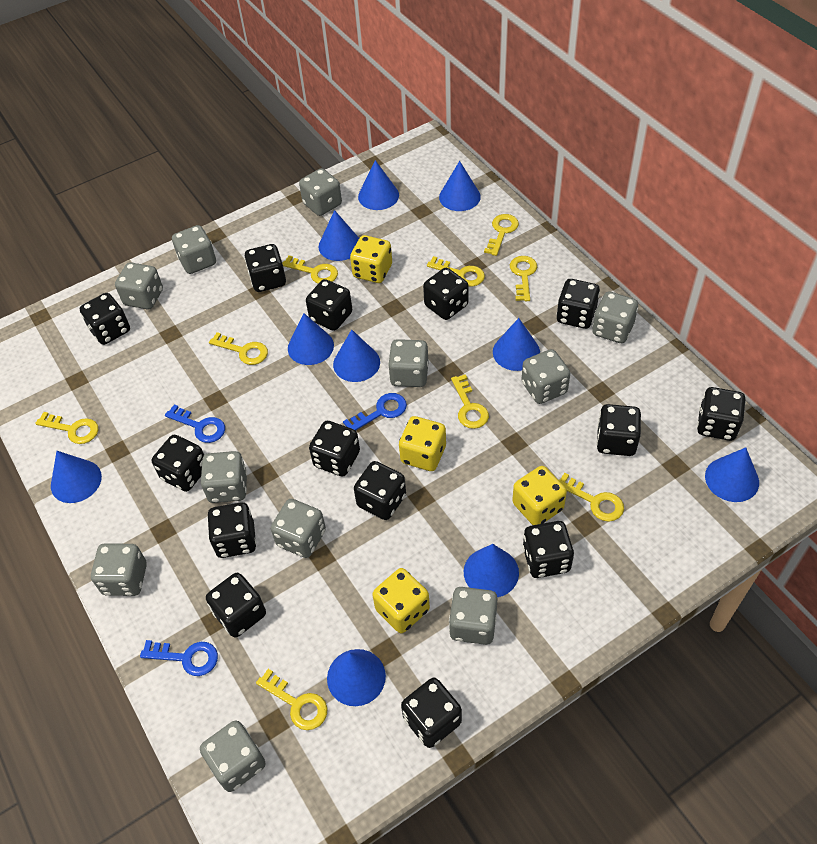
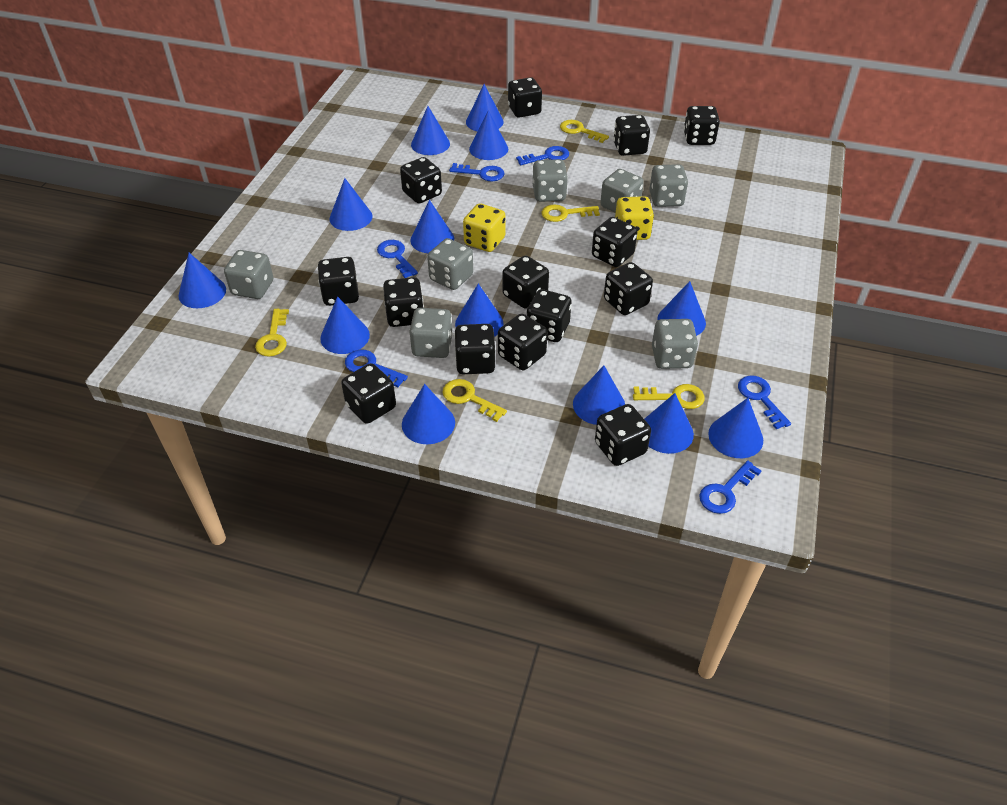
blue cone: [51,451,102,503] [288,313,334,365] [319,210,359,261] [327,649,386,706] [333,330,380,382] [358,160,399,210] [439,161,481,211] [464,544,519,597] [493,318,540,371] [705,447,759,502] = 10 -> [178,253,226,308] [320,296,370,354] [329,178,373,231] [402,384,455,444] [410,200,454,253] [411,106,450,155] [455,284,504,337] [466,84,504,131] [469,110,508,160] [573,366,625,425] [644,393,694,454] [657,281,706,336] [708,398,763,458] = 13
blue key: [140,640,218,676] [165,404,225,443] [343,393,407,431] = 3 -> [345,349,408,387] [377,240,418,278] [449,163,504,181] [516,146,569,165] [699,460,762,514] [738,375,791,429] = 6
grey dice: [91,543,147,596] [115,262,163,309] [172,225,216,274] [200,721,266,792] [201,451,247,503] [271,499,326,558] [299,168,342,216] [388,339,428,387] [449,587,498,645] [521,349,570,404] [592,291,638,343] = 11 -> [224,250,273,299] [409,308,453,358] [427,238,473,290] [533,159,568,202] [600,169,644,213] [649,164,688,207] [652,319,698,369] = 7
yellow dice: [350,235,392,283] [372,568,430,633] [399,416,446,471] [512,466,567,525] = 4 -> [463,203,506,252] [615,196,654,240] = 2
yellow key: [35,412,98,444] [209,332,268,365] [256,669,328,730] [282,256,338,284] [427,256,485,287] [451,374,489,429] [484,214,519,256] [510,256,537,301] [558,473,624,522] = 9 -> [255,309,289,357] [443,379,507,422] [542,204,600,222] [560,120,609,143] [633,384,705,409] = 5

